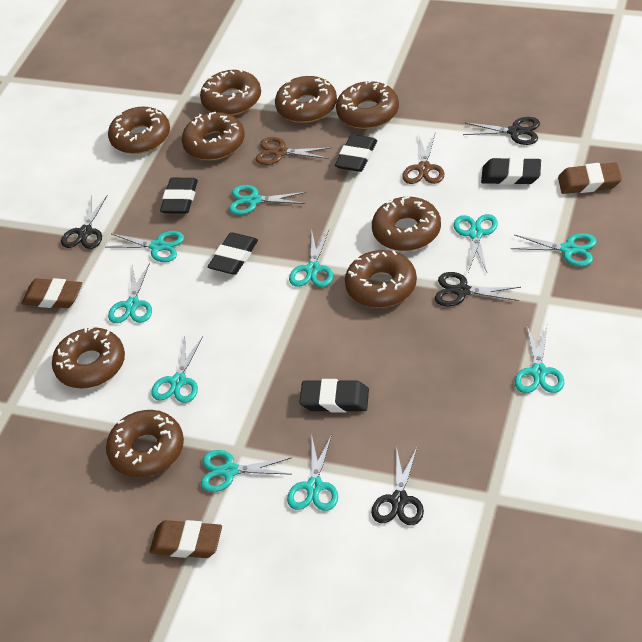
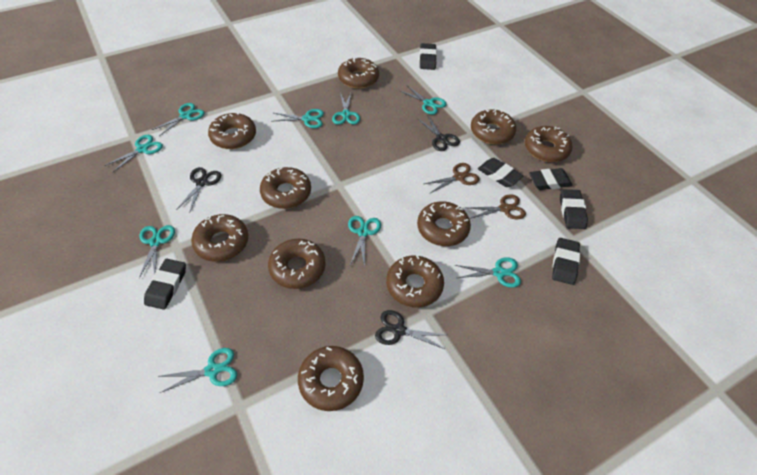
black eraser: [160,178,198,214] [208,233,258,275] [299,379,369,413] [335,135,377,172] [481,157,541,185] = 5 -> [144,259,186,310] [419,43,437,70] [478,158,523,187] [529,168,573,190] [552,238,580,285] [560,189,588,229] = 6
black scissors: [61,195,108,249] [371,446,424,525] [435,272,521,307] [463,117,540,145] = 4 -> [176,167,221,213] [375,310,446,349] [418,115,460,151] = 3
brown donut: [52,326,125,389] [106,410,184,477] [108,107,170,154] [182,112,245,160] [200,69,261,116] [275,76,337,123] [336,79,399,129] [345,250,417,308] [372,196,441,251] = 9 -> [191,214,248,262] [208,112,256,149] [260,167,311,209] [268,239,325,289] [298,346,364,411] [338,57,379,89] [386,255,444,308] [417,201,471,246] [471,108,516,144] [525,126,572,162] = 10
brown eraser: [21,278,82,308] [149,520,222,558] [558,162,622,194] = 3 -> none = 0
turquoise scissors: [107,231,184,262] [108,263,152,323] [151,336,203,403] [201,450,292,492] [229,185,307,215] [287,434,338,511] [289,230,333,287] [454,214,498,272] [511,233,597,267] [515,326,564,393] = 10 -> [105,135,163,172] [139,225,175,278] [152,103,205,136] [160,348,237,393] [274,109,324,128] [332,92,360,125] [348,216,381,268] [399,86,447,115] [455,257,521,288] = 9

